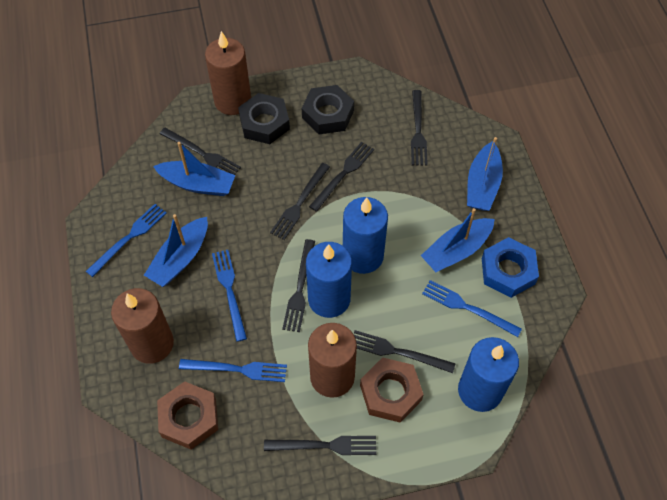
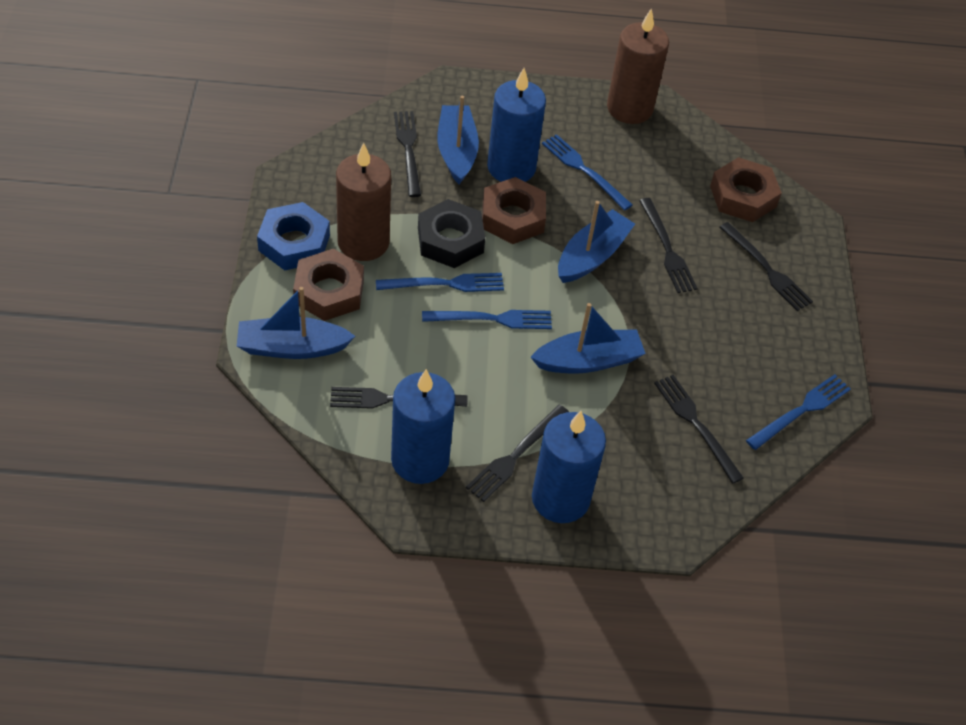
black fork: [159,128,241,175] [264,436,376,455] [270,163,330,240] [282,239,315,332] [309,142,374,212] [354,330,455,373] [411,90,428,166] = 7 -> [330,387,468,409] [394,111,421,197] [466,405,569,502] [639,198,698,293] [654,375,744,484] [719,222,813,311] = 6
black nut: [238,93,290,144] [302,85,354,134] = 2 -> [418,199,485,268] = 1
brown candle: [111,288,174,364] [205,31,251,115] [308,323,357,398] = 3 -> [336,143,391,261] [607,8,669,124] = 2
brown nut: [157,381,218,450] [360,357,424,423] = 2 -> [293,249,364,321] [482,177,546,244] [710,157,782,222] = 3

